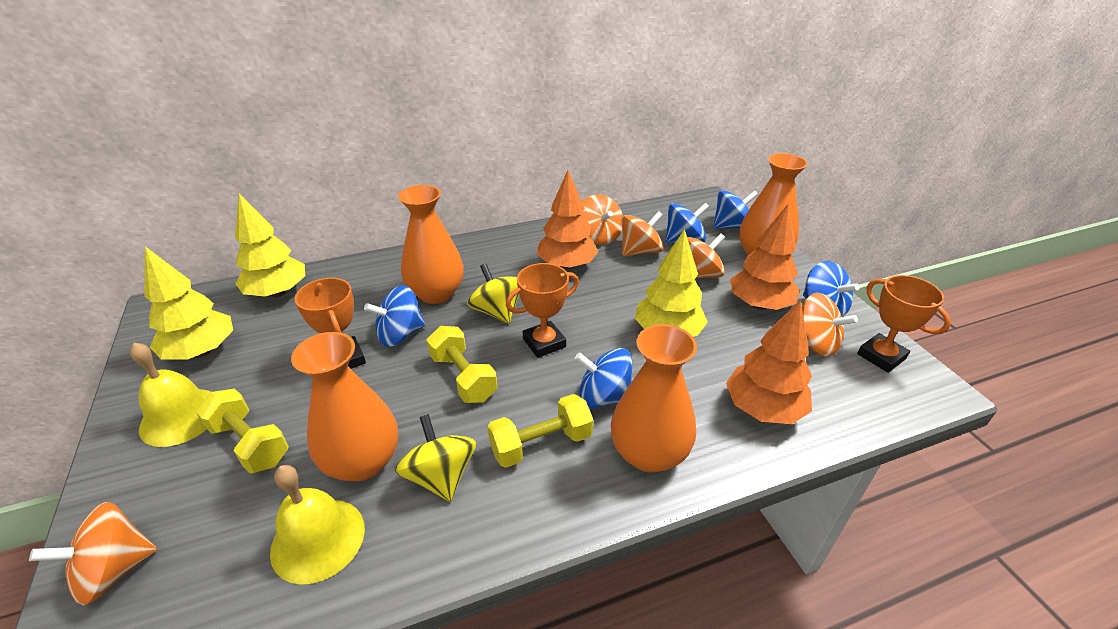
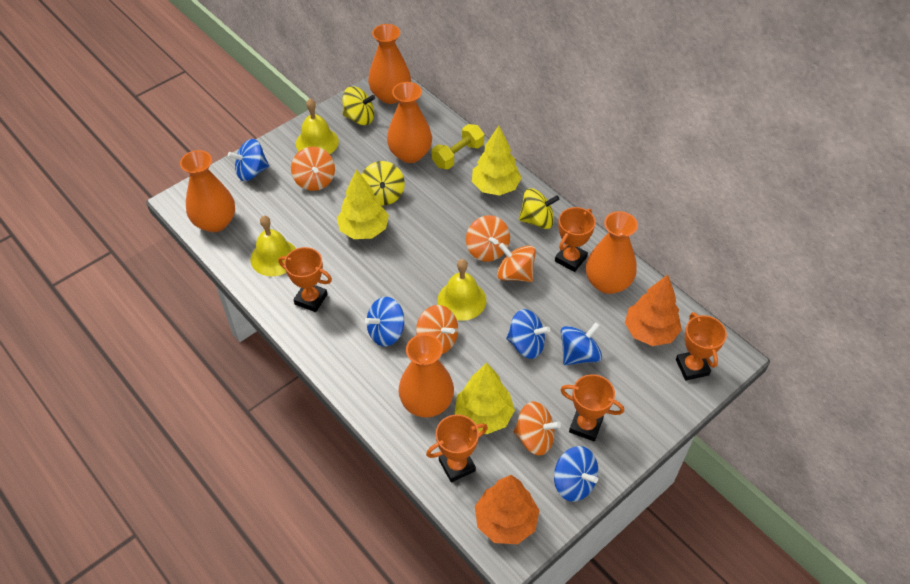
orange tree: [537,170,599,270] [726,300,812,424] [730,204,800,310] = 3 -> [475,475,539,544] [625,275,682,346] = 2
orange trophy: [294,278,366,369] [506,263,579,358] [857,275,951,373] = 3 -> [279,247,332,312] [426,414,488,482] [555,207,596,272] [560,374,624,442] [676,312,727,381] = 5
orange vase: [291,332,398,481] [398,185,464,304] [611,324,697,473] [739,153,808,256] = 4 -> [180,150,235,232] [368,24,411,104] [387,82,432,163] [398,334,454,418] [586,211,638,294] = 5
yellow bell: [130,343,211,447] [270,465,365,585] = 2 -> [251,216,296,276] [296,99,339,154] [438,259,486,320] = 3
yellow dumbbell: [196,389,289,474] [426,326,498,403] [487,394,593,468] = 3 -> [432,124,484,169] = 1
yellow spinning top: [395,414,476,502] [467,263,519,324] = 2 -> [342,86,375,125] [362,161,405,205] [519,188,560,229] = 3

